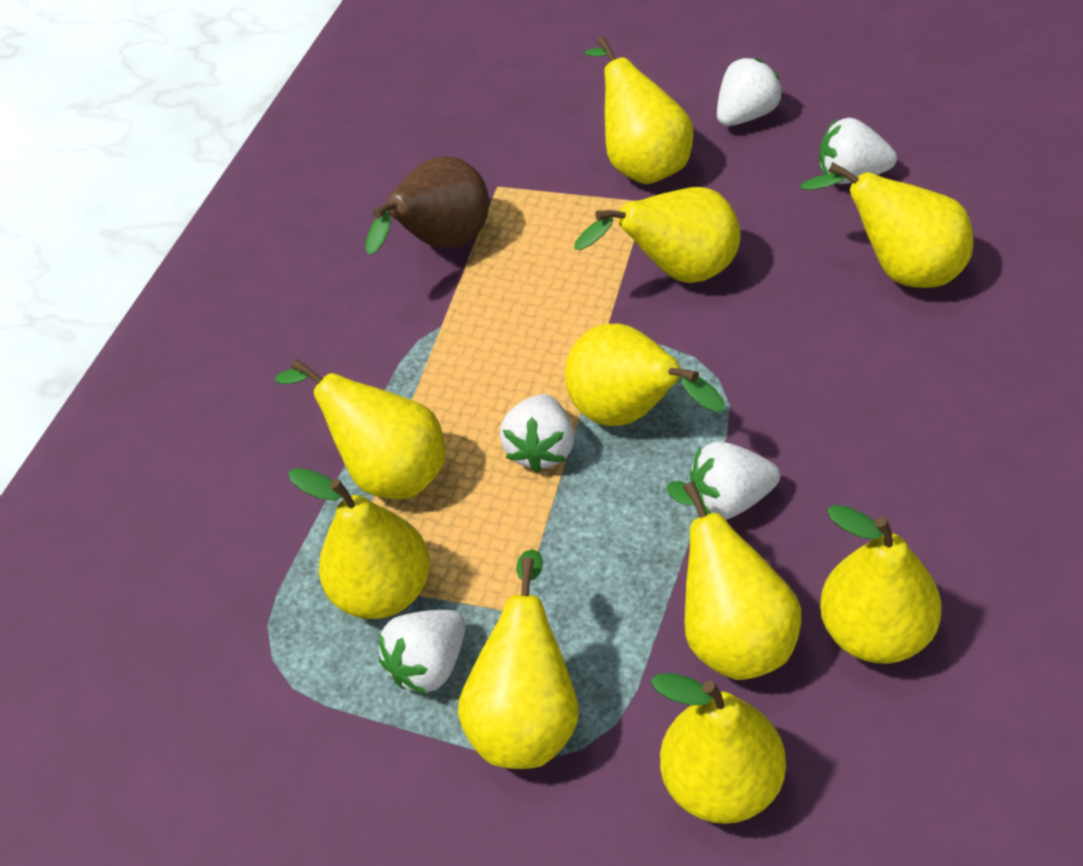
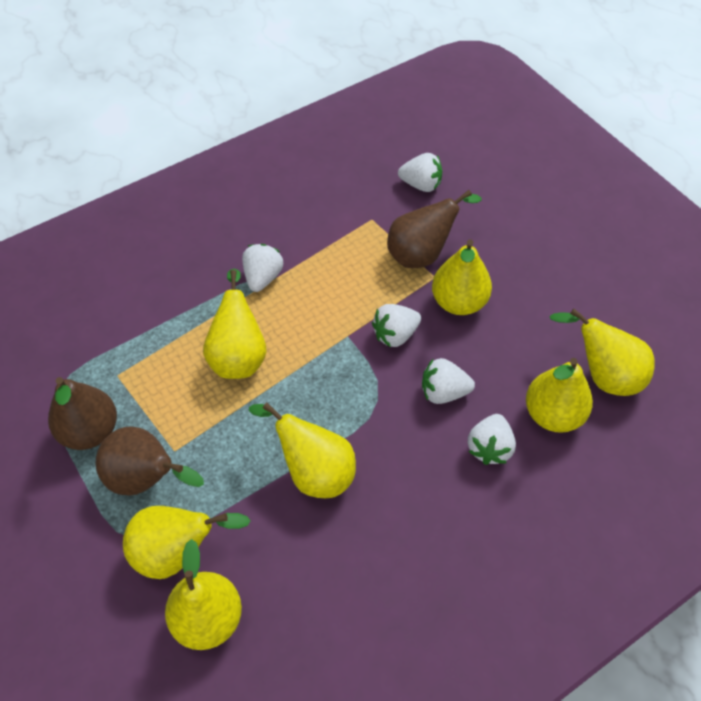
brown pear: [365,156,489,255] = 1 -> [48,377,117,450] [95,427,204,496] [387,190,482,268] = 3
yellow pear: [275,359,446,499] [288,468,430,619] [458,549,579,769] [565,324,724,426] [574,187,740,283] [584,37,694,184] [651,673,786,824] [667,481,801,680] [800,162,973,288] [820,505,942,664] = 10 -> [123,506,251,579] [165,539,242,650] [203,269,266,379] [249,402,356,498] [432,239,492,315] [526,358,593,433] [550,309,654,396] = 7

